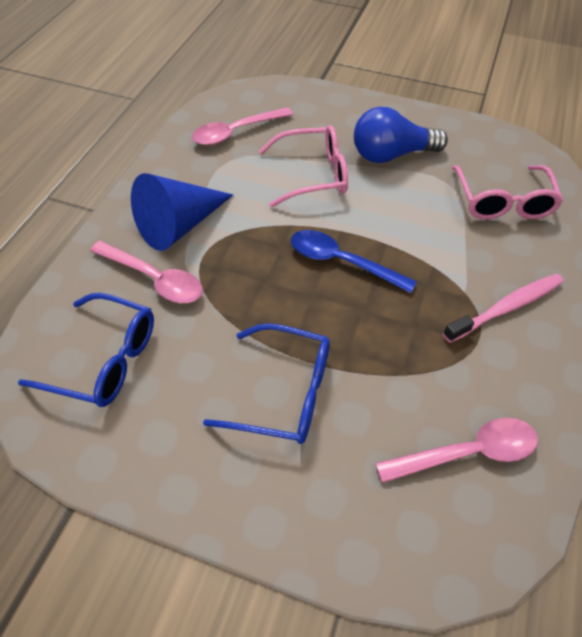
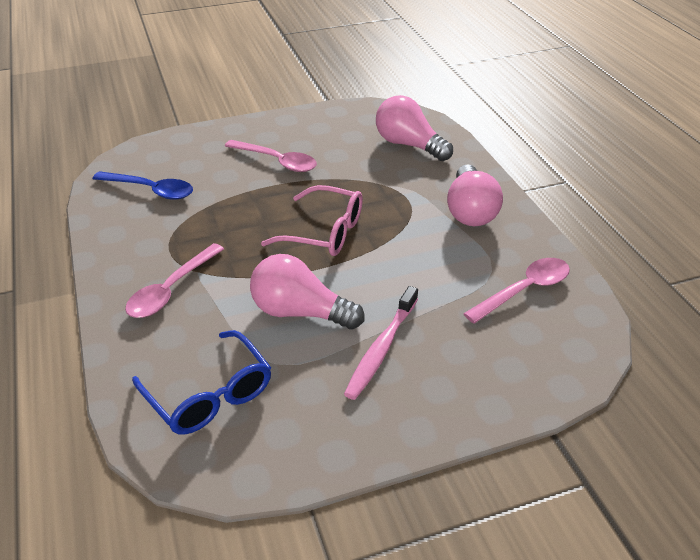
blue cone: [131,173,233,251] = 1 -> none = 0
blue glasses: [18,293,154,407] [203,323,330,444] = 2 -> [132,330,271,435] = 1
blue light bulb: [354,107,448,163] = 1 -> none = 0
pink glasses: [259,125,348,207] [452,165,563,219] = 2 -> [261,185,363,256] = 1
pink light bulb: none = 0 -> [250,254,364,330] [376,95,453,161] [447,164,503,226] = 3

